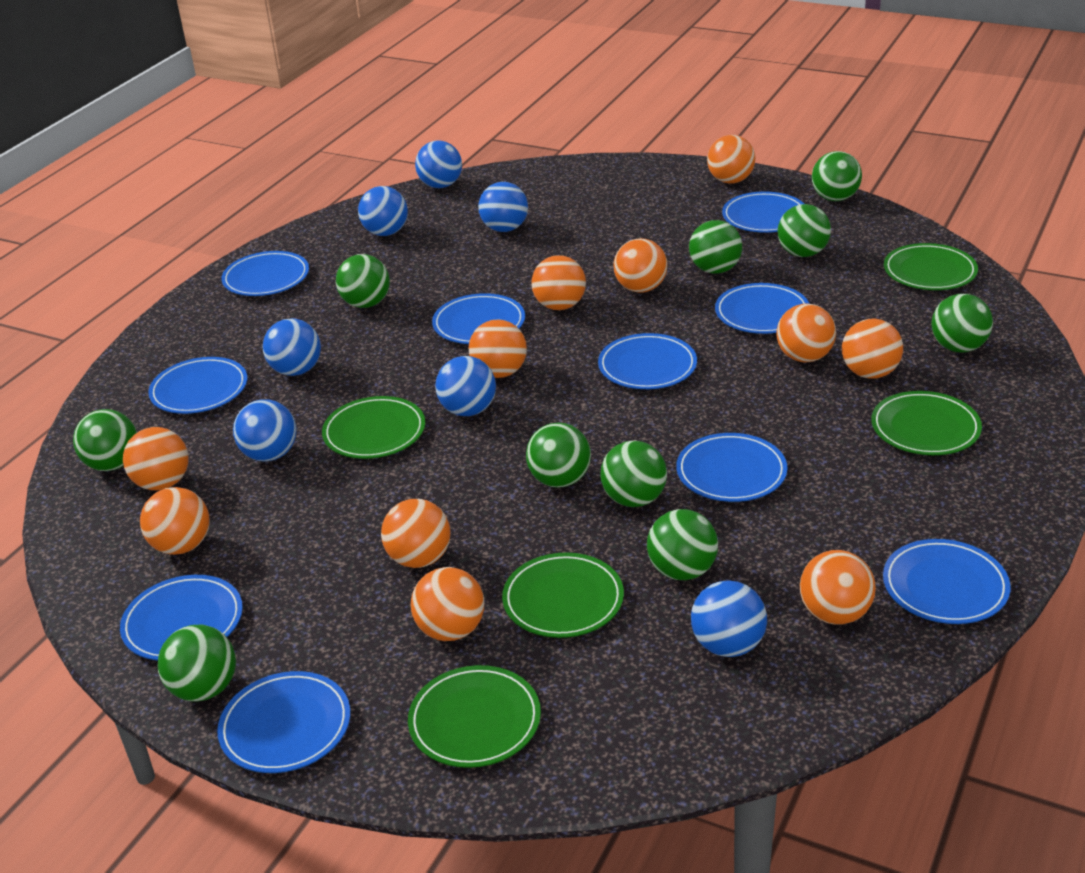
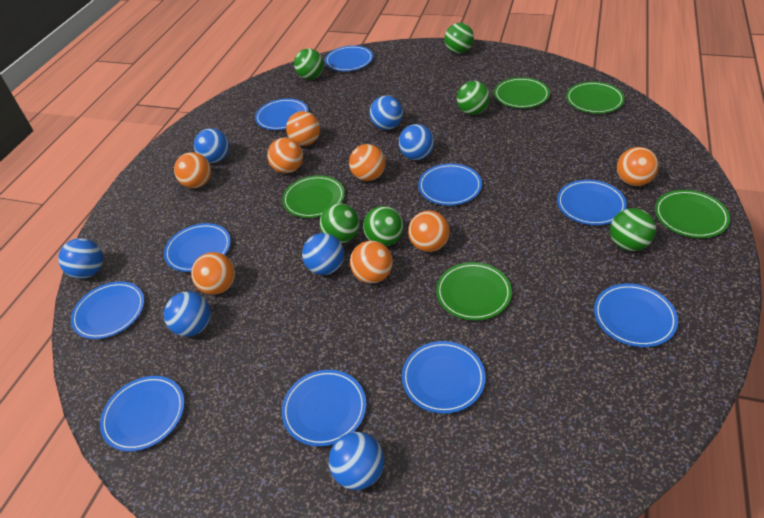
green ball: [73,409,137,471] [158,625,236,702] [336,254,390,308] [526,423,591,488] [600,441,667,507] [647,509,718,580] [689,220,742,274] [777,204,831,257] [812,151,862,201] [932,294,993,352] = 10 -> [294,48,324,80] [319,203,360,243] [363,206,404,246] [445,23,474,54] [457,81,490,115] [610,208,656,251] = 6
orange ball: [123,427,189,490] [140,487,210,555] [381,499,451,568] [411,567,484,641] [469,320,527,378] [531,255,586,310] [614,238,667,293] [707,135,755,184] [776,303,836,362] [800,550,876,625] [842,319,903,379] = 11 -> [174,152,211,188] [191,252,235,295] [267,138,303,174] [286,111,320,146] [349,144,386,181] [350,241,393,284] [408,210,450,252] [617,147,659,186] = 8

